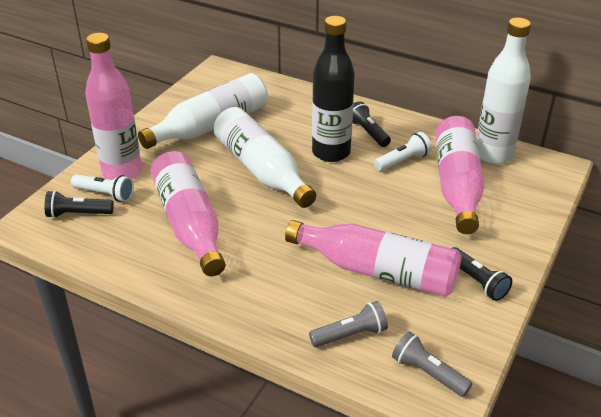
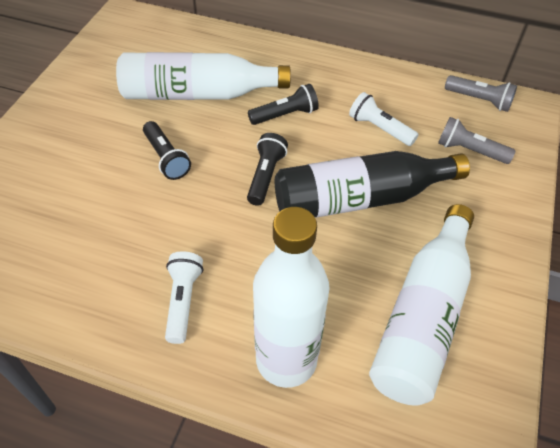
pink bottle: [85,33,142,180] [150,151,225,276] [285,220,461,297] [436,116,484,234] = 4 -> none = 0

